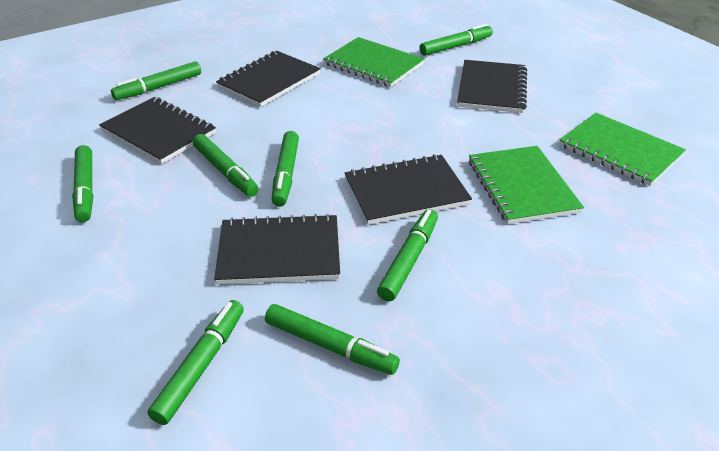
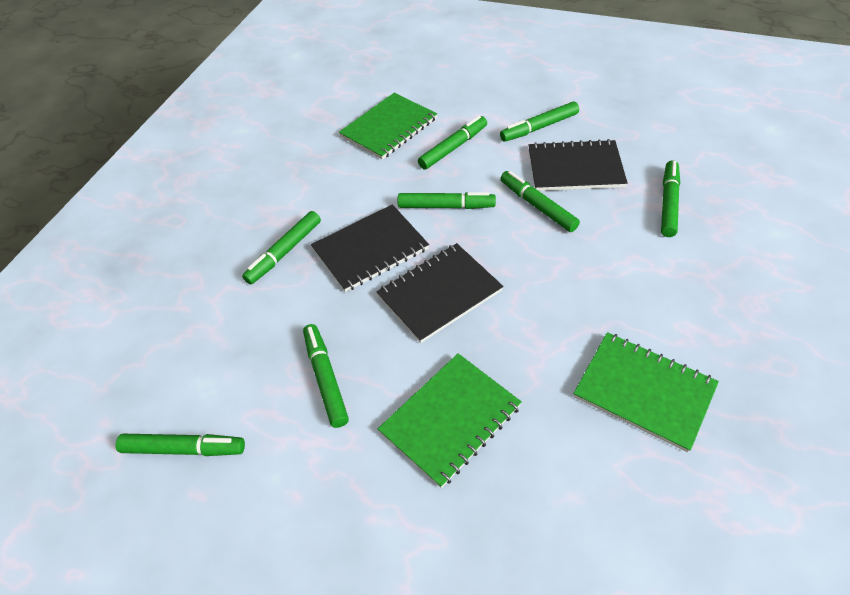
black notebook: [99,97,216,164] [214,214,340,285] [216,51,321,107] [345,154,472,225] [457,60,527,113] = 5 -> [311,204,429,292] [376,243,503,343] [528,139,628,191] = 3

